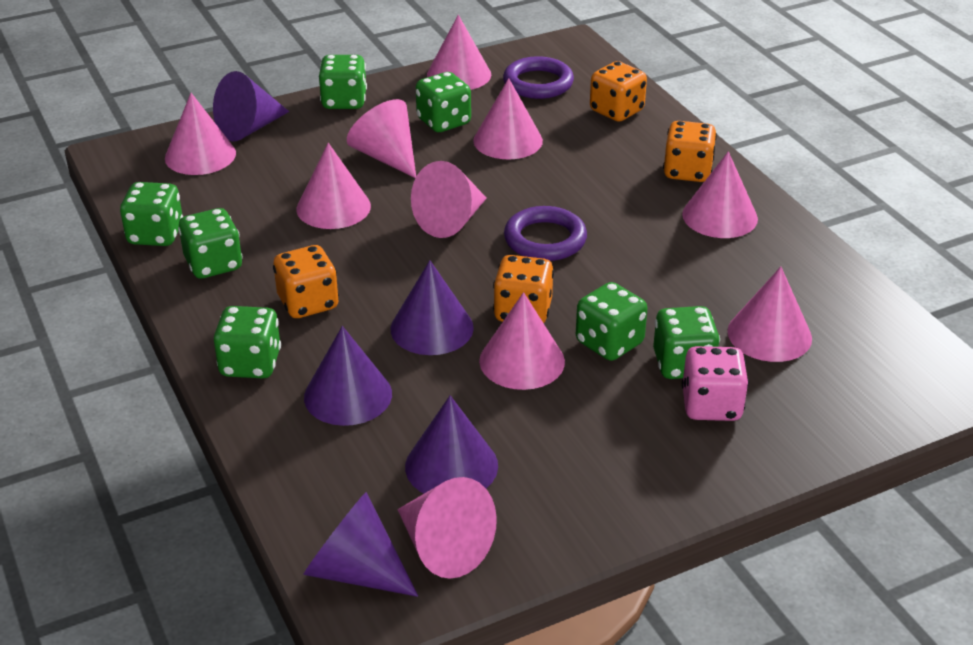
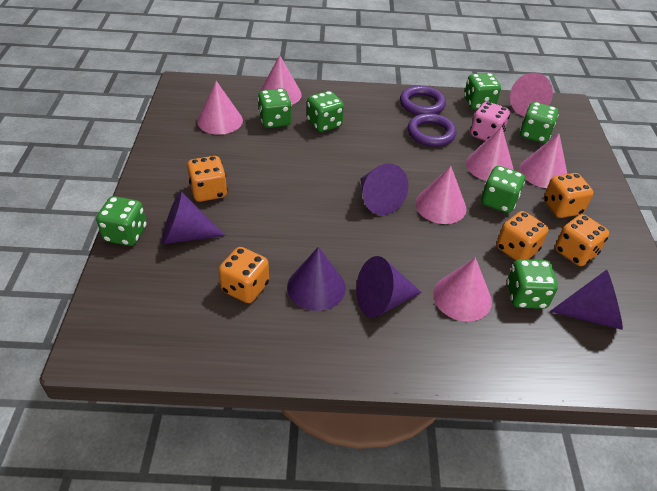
orange dice: [273,245,339,318] [493,255,554,323] [590,61,647,121] [663,121,717,182] = 4 -> [187,156,228,202] [219,247,269,303] [496,211,548,260] [544,173,593,218] [555,214,609,266] = 5
pink cone: [165,93,236,175] [296,143,371,229] [347,99,416,178] [397,477,497,578] [411,161,487,238] [427,15,491,90] [473,78,543,159] [479,292,565,390] [682,151,758,238] [727,267,812,362] = 10 -> [197,81,243,135] [260,55,302,105] [415,166,466,224] [433,258,492,322] [466,126,513,181] [510,73,553,117] [519,133,567,188] = 7

